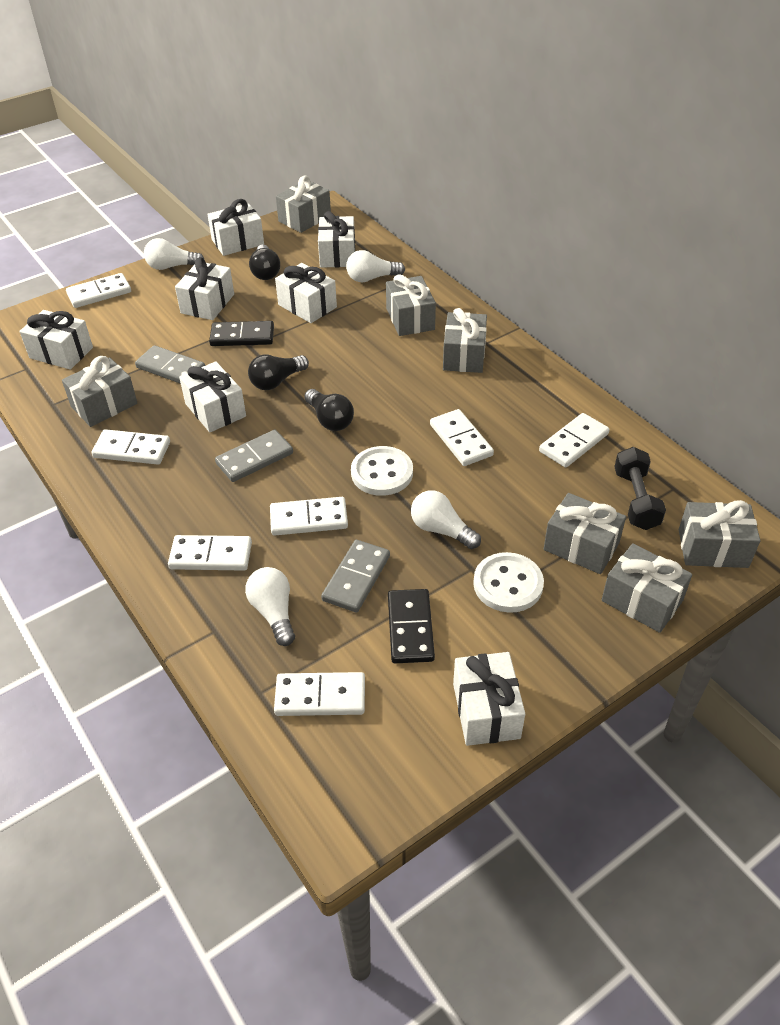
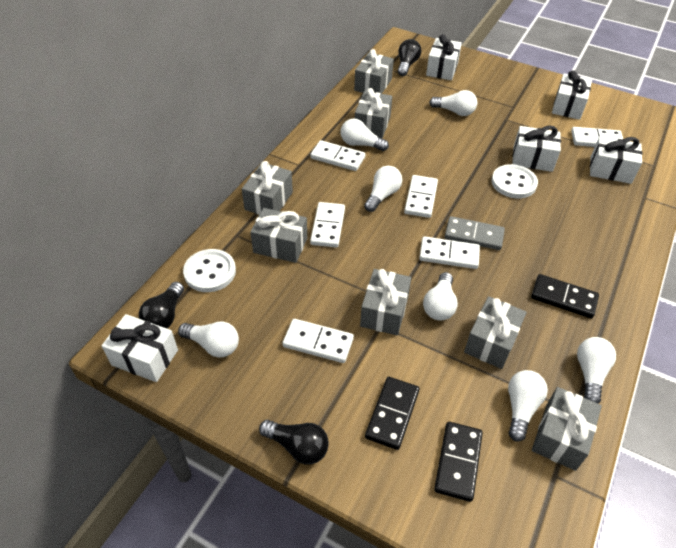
black domino: [209,321,274,346] [388,589,435,663] = 2 -> [365,377,419,450] [434,422,483,502] [531,274,599,319] = 3
black dumbbell: [614,447,666,530] = 1 -> none = 0
grey domino: [135,345,205,384] [215,430,293,482] [321,540,390,613] = 3 -> [445,216,505,250] = 1
white domino: [66,273,131,308] [92,429,170,465] [168,535,252,571] [270,497,348,536] [274,672,365,716] [430,409,494,466] [539,413,610,467] = 7 -> [282,319,354,363] [310,140,365,171] [310,202,345,248] [404,175,438,218] [419,236,480,269] [571,127,623,147] = 6
white gift: [19,310,93,370] [175,257,234,320] [179,361,246,432] [207,199,264,256] [275,263,337,323] [318,211,355,268] [453,652,525,746] = 7 -> [102,314,178,382] [426,34,462,80] [512,125,561,172] [552,70,592,120] [590,136,643,184] = 5
white light bulb: [144,238,204,270] [245,567,295,646] [346,250,405,282] [411,491,481,549] = 4 -> [178,322,239,358] [341,119,389,151] [364,166,402,212] [423,272,458,321] [429,90,477,116] [508,370,548,442] [577,337,616,403] = 7

